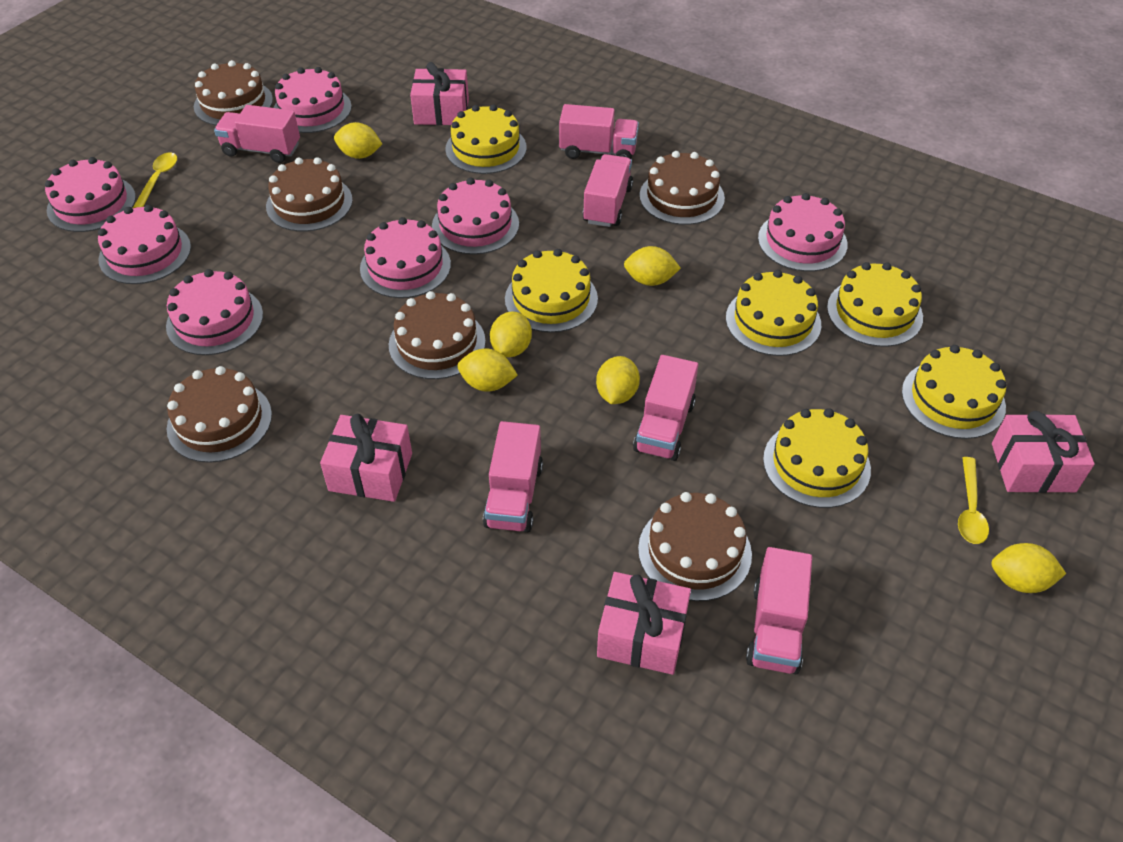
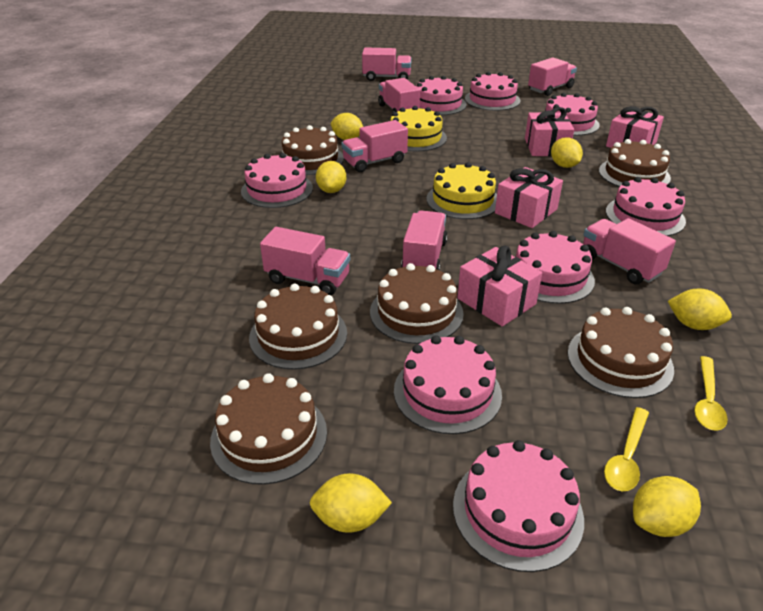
pink cake: [45,157,136,232] [98,205,191,284] [166,269,263,355] [273,67,352,133] [360,217,451,298] [432,178,519,255] [758,193,848,272] = 7 -> [241,153,313,208] [394,336,502,434] [416,76,467,115] [453,440,584,572] [465,72,521,111] [516,231,595,304] [545,93,599,136] [606,177,686,236] = 8
pink truck: [214,105,300,163] [483,421,543,532] [559,104,639,159] [583,154,633,227] [633,355,698,461] [746,547,812,674] = 6 -> [260,227,350,295] [342,120,408,172] [362,47,412,81] [378,78,420,113] [401,210,448,270] [528,58,577,96] [583,218,676,284] = 7
yellow cake: [445,104,526,174] [505,249,598,333] [726,270,821,356] [763,408,871,508] [827,262,923,347] [902,345,1007,439] = 6 -> [390,106,447,152] [426,162,497,219] = 2

